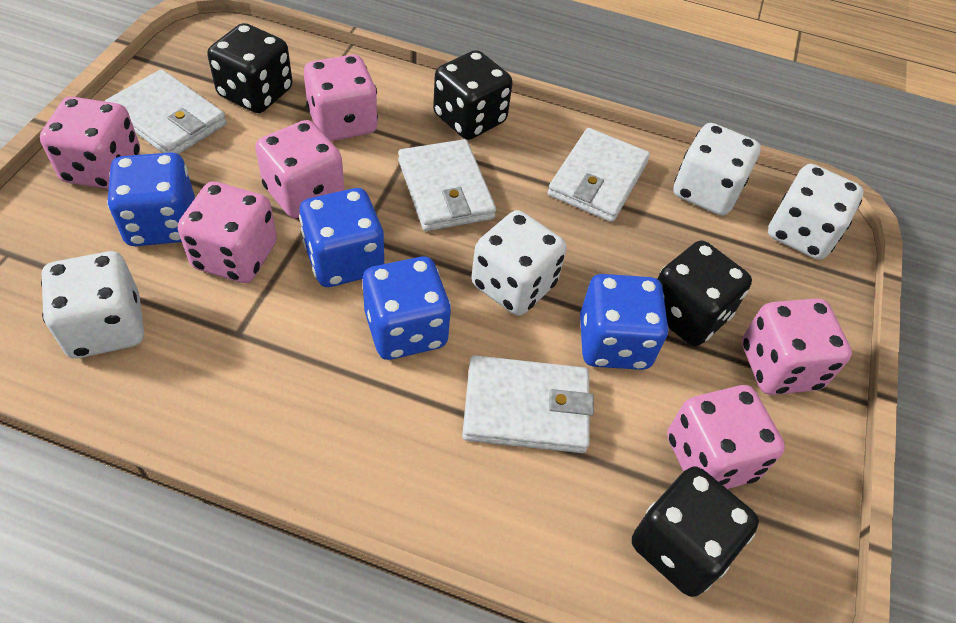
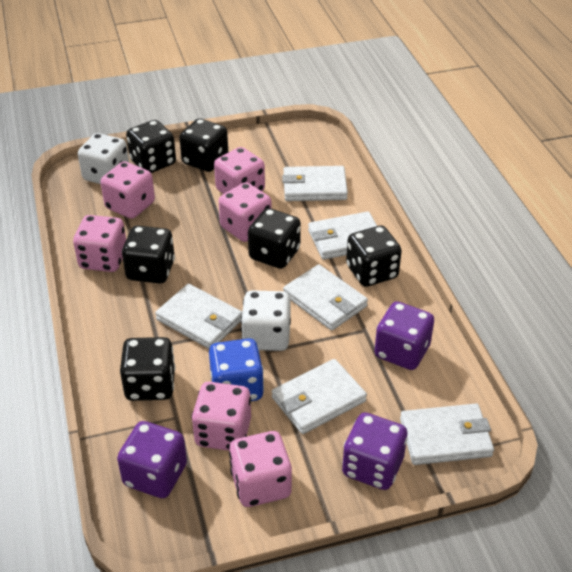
black dice: [207,23,293,113] [433,50,513,140] [632,466,759,597] [658,241,752,346] = 4 -> [120,337,175,401] [122,226,175,284] [126,120,176,173] [179,119,228,172] [248,208,301,269] [346,226,402,287] = 6
blue dice: [107,152,195,246] [299,188,384,287] [363,257,451,360] [580,274,669,370] = 4 -> [209,338,264,401] = 1
purple dice: none = 0 -> [117,421,187,498] [342,413,408,490] [374,301,434,370] = 3
white dice: [41,251,144,358] [471,210,567,316] [673,123,761,216] [768,164,863,260] = 4 -> [78,133,129,184] [241,290,291,351] = 2
white wallet: [105,69,227,154] [398,139,496,231] [462,355,594,453] [548,128,650,222] = 4 -> [155,284,242,349] [272,359,367,434] [282,166,348,201] [283,264,368,331] [308,211,377,260] [400,404,494,465] = 6

